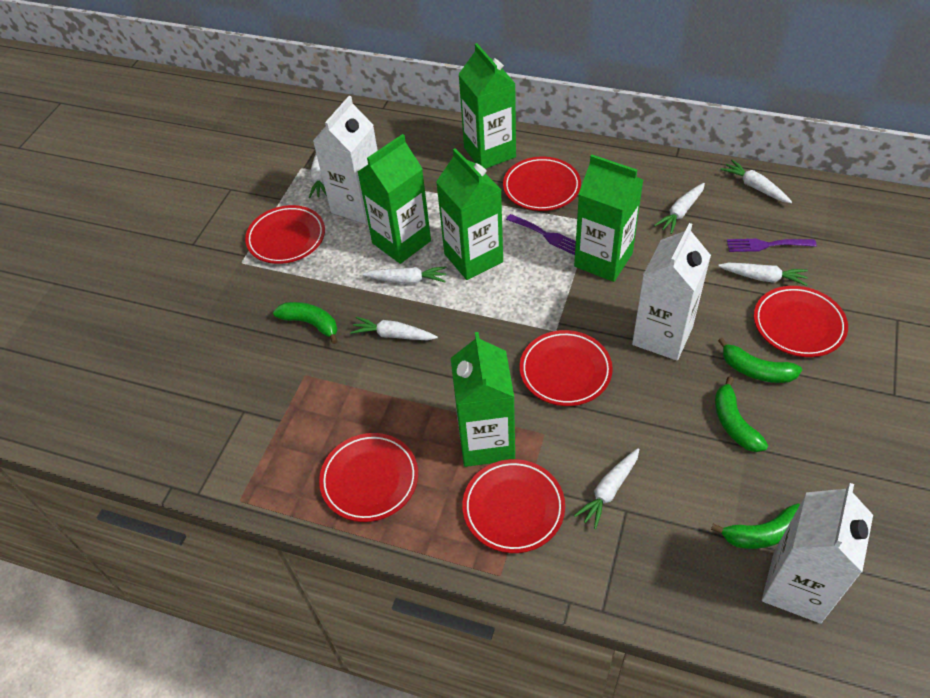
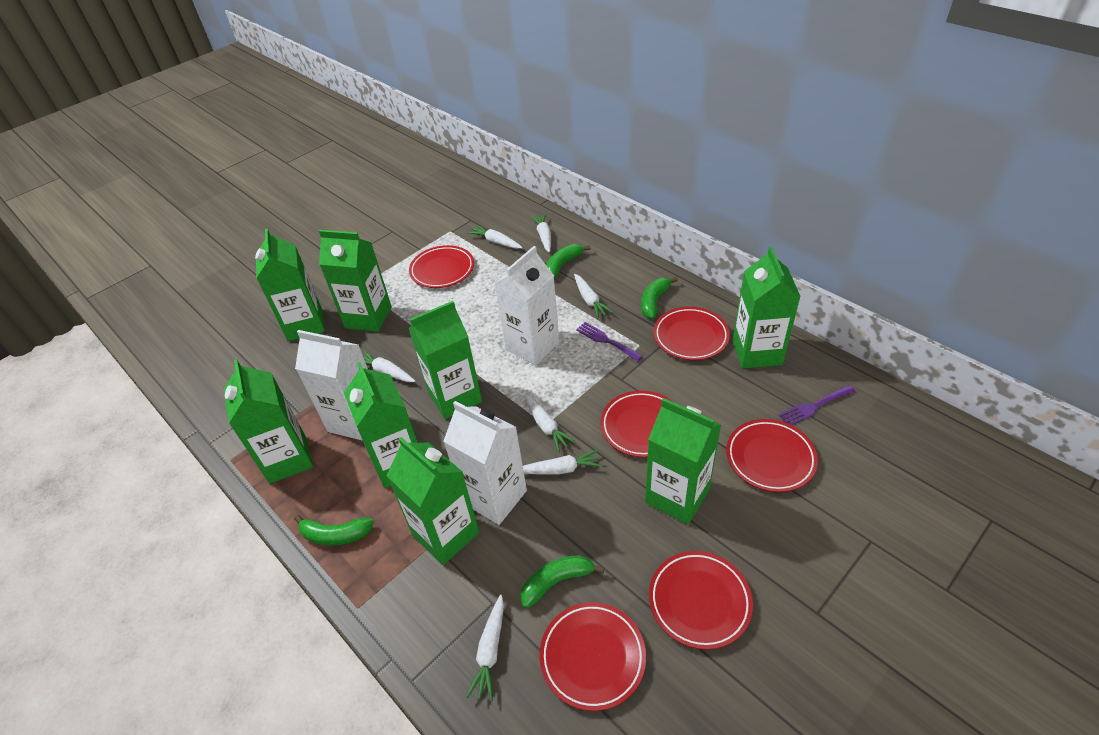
green carton: [357,134,431,264] [436,148,503,280] [451,332,515,467] [458,43,516,169] [574,155,643,282] = 5 -> [224,360,313,484] [255,228,325,341] [319,230,392,332] [344,362,418,488] [386,437,479,565] [408,301,482,419] [645,398,721,525] [732,247,801,369] = 8

